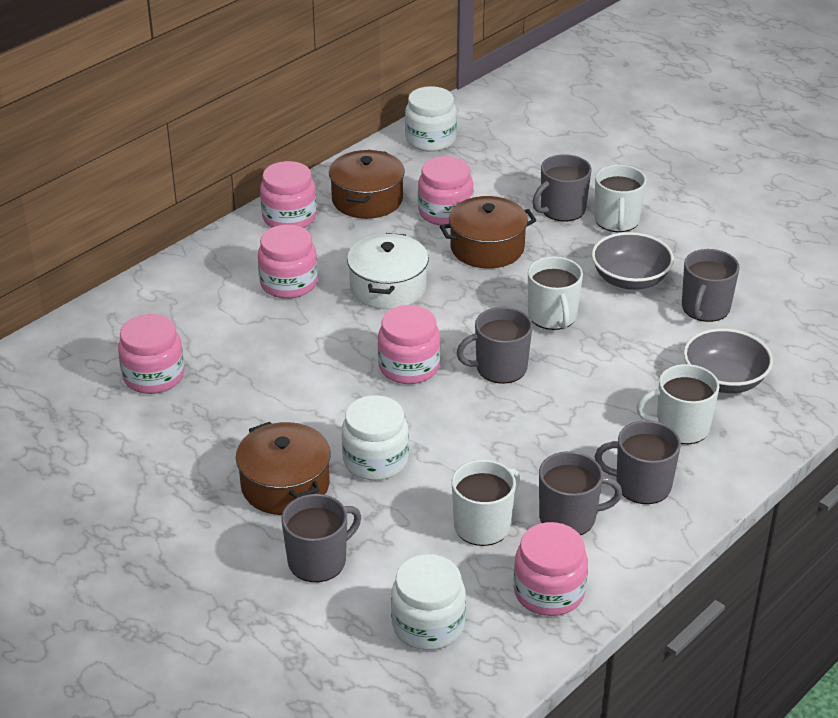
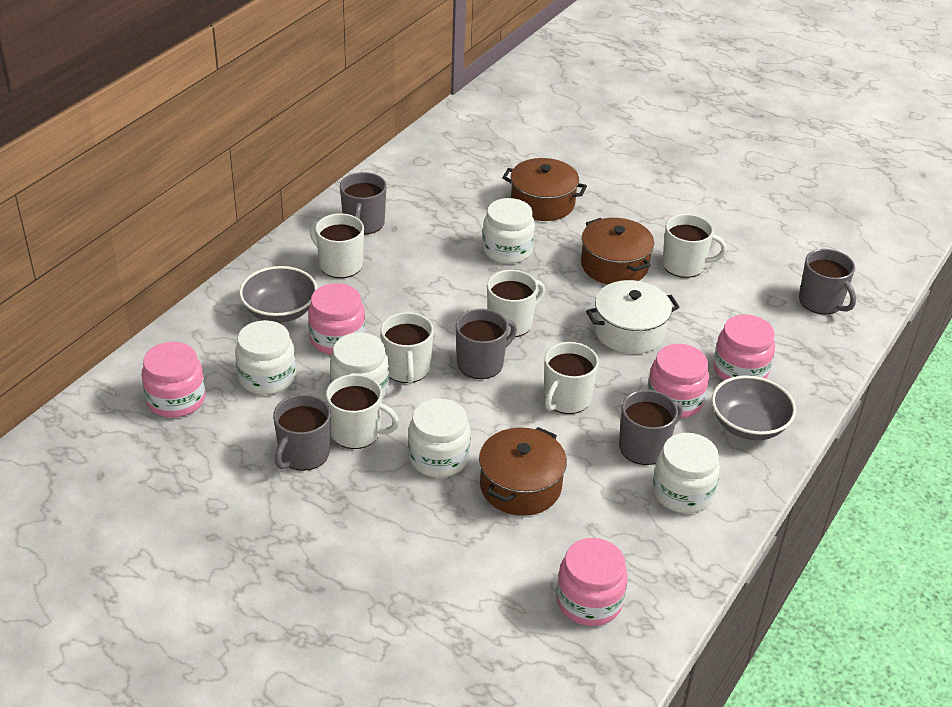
grey mug: [281,494,361,582] [457,307,532,384] [532,154,592,221] [539,451,622,535] [595,420,681,504] [682,249,740,322] = 6 -> [273,394,331,471] [340,172,387,234] [456,309,517,379] [619,390,682,465] [799,249,856,315] = 5
pink jar: [118,314,184,394] [258,225,317,299] [260,161,317,228] [378,305,441,384] [418,156,473,225] [513,522,588,616] = 6 -> [141,342,205,418] [308,283,365,355] [556,538,628,626] [647,344,709,418] [713,314,775,380] = 5
white jar: [341,395,409,480] [391,554,466,650] [405,86,457,152] = 3 -> [235,320,296,395] [330,332,389,399] [408,398,470,477] [482,198,535,264] [652,433,720,513] = 5
white mug: [452,460,520,546] [528,256,583,330] [594,165,647,232] [637,364,720,444] = 4 -> [310,213,364,278] [326,374,399,449] [380,312,434,384] [487,270,545,337] [544,342,599,414] [662,214,727,278] = 6

